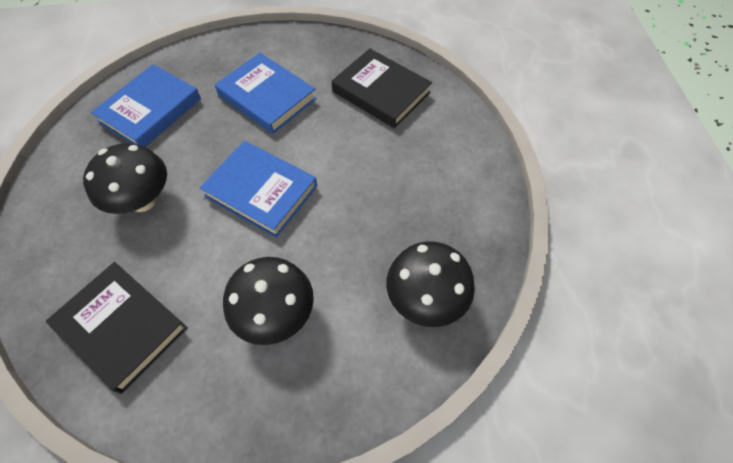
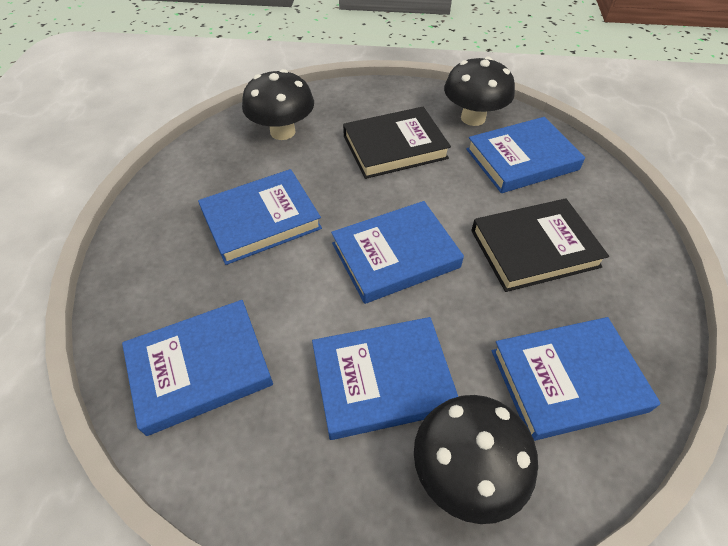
blue book: [91,64,201,147] [200,141,317,238] [215,53,317,134] = 3 -> [122,300,273,436] [198,169,322,265] [312,317,458,440] [331,201,464,304] [466,117,585,193] [492,317,661,441] = 6

